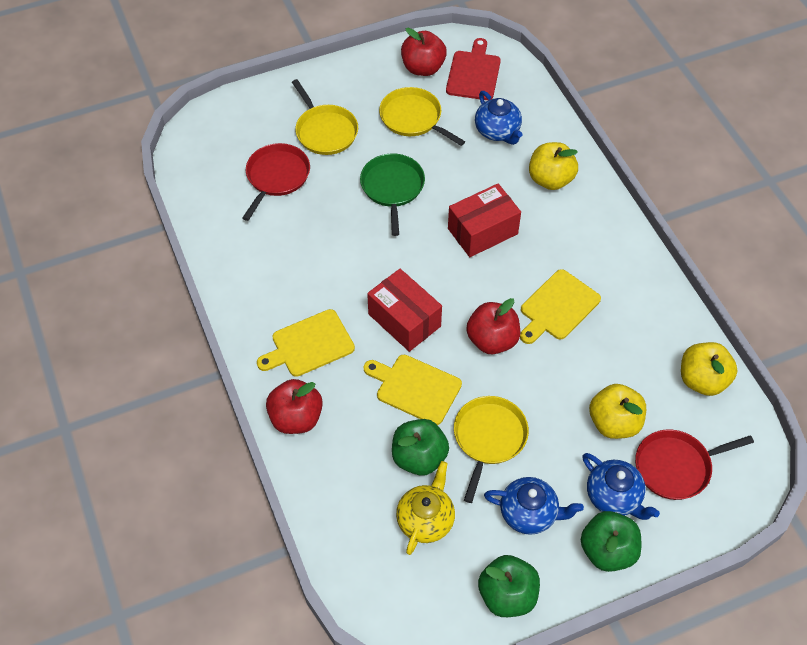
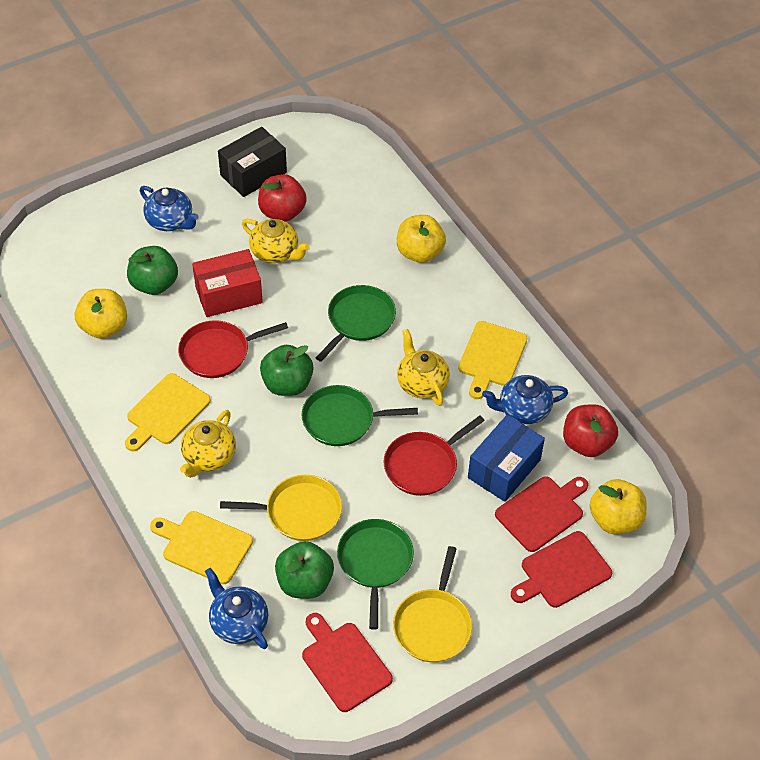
black box: none = 0 -> [218,127,287,197] = 1
blue box: none = 0 -> [468,415,545,502] = 1
green pan: [360,153,425,236] = 1 -> [301,385,418,446] [316,285,396,362] [337,519,414,630] = 3
red apple: [266,379,323,434] [401,28,447,76] [466,298,520,354] = 3 -> [258,174,307,222] [563,404,618,457] = 2
red box: [367,269,442,352] [448,184,521,257] = 2 -> [192,249,263,317] = 1
red cutting board: [446,38,501,100] = 1 -> [302,613,393,712] [495,476,588,552] [511,531,612,608] = 3
yellow pan: [292,79,358,155] [379,87,465,146] [454,396,529,503] = 3 -> [220,475,342,541] [393,546,472,662] = 2
yellow teapot: [396,461,455,555] = 1 -> [180,410,236,478] [242,219,310,263] [397,329,450,406] = 3

